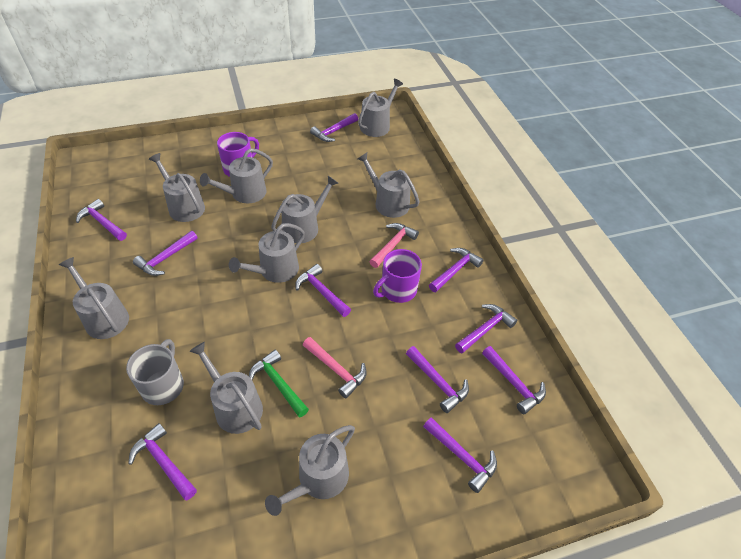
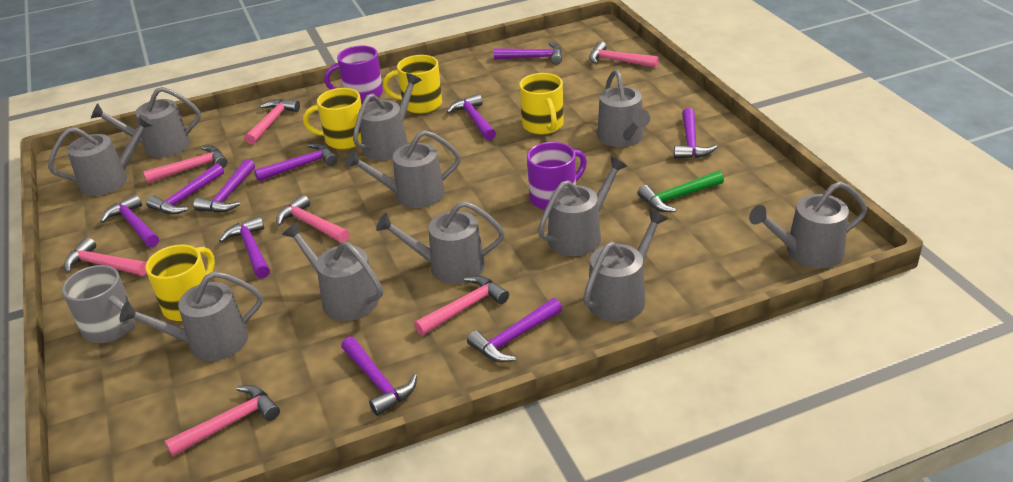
grey watering can: [59,257,129,339] [149,153,205,222] [189,342,263,434] [200,148,273,204] [229,223,305,283] [265,425,355,516] [271,176,338,243] [358,79,403,137] [358,153,420,218] = 9 -> [48,114,154,196] [91,87,201,158] [119,271,263,361] [282,222,383,321] [346,130,461,208] [353,73,421,161] [376,201,505,284] [538,157,627,256] [583,210,667,322] [597,69,650,147] [749,182,867,268] = 11
pink hammer: [303,337,367,398] [370,223,419,268] = 2 -> [64,237,147,276] [143,145,227,183] [165,385,280,457] [245,99,300,144] [276,195,350,243] [414,276,509,335] [589,41,659,68] = 7
yellow mug: none = 0 -> [145,244,215,321] [303,88,362,149] [383,55,442,113] [519,73,563,134] = 4

